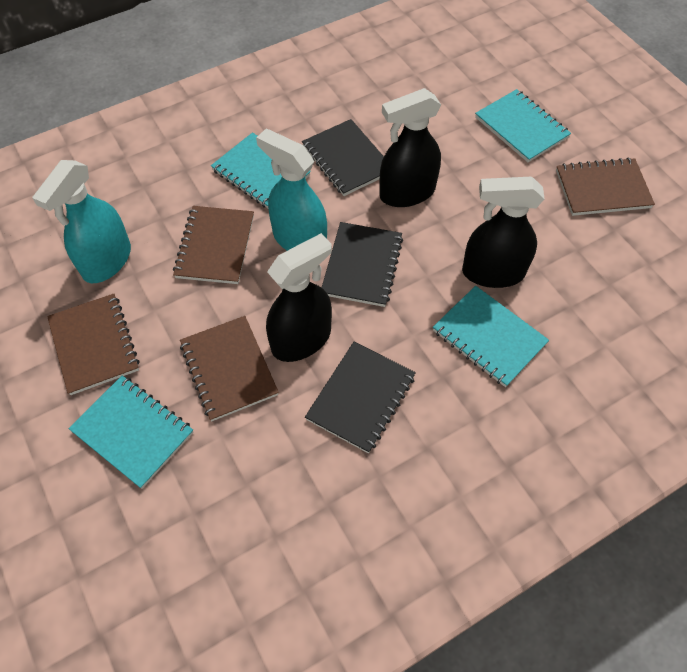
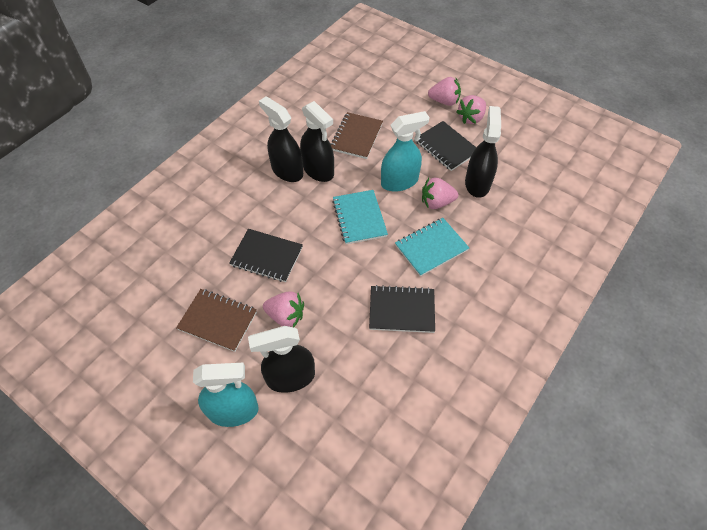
black spray bottle: [266,233,332,362] [379,88,441,207] [462,177,544,288] = 3 -> [248,326,315,393] [259,97,303,182] [300,101,334,182] [465,106,501,198] = 4
brown notebook: [47,294,139,395] [173,206,254,284] [180,316,279,421] [556,157,655,216] = 4 -> [176,289,257,352] [331,112,383,159] = 2
pink strawberry: none = 0 -> [263,291,304,327] [422,177,458,209] [428,77,461,106] [456,95,486,124] = 4
turquoise notebook: [69,375,194,489] [211,132,311,208] [433,286,549,387] [475,89,571,162] = 4 -> [332,190,388,244] [395,218,469,277] = 2

